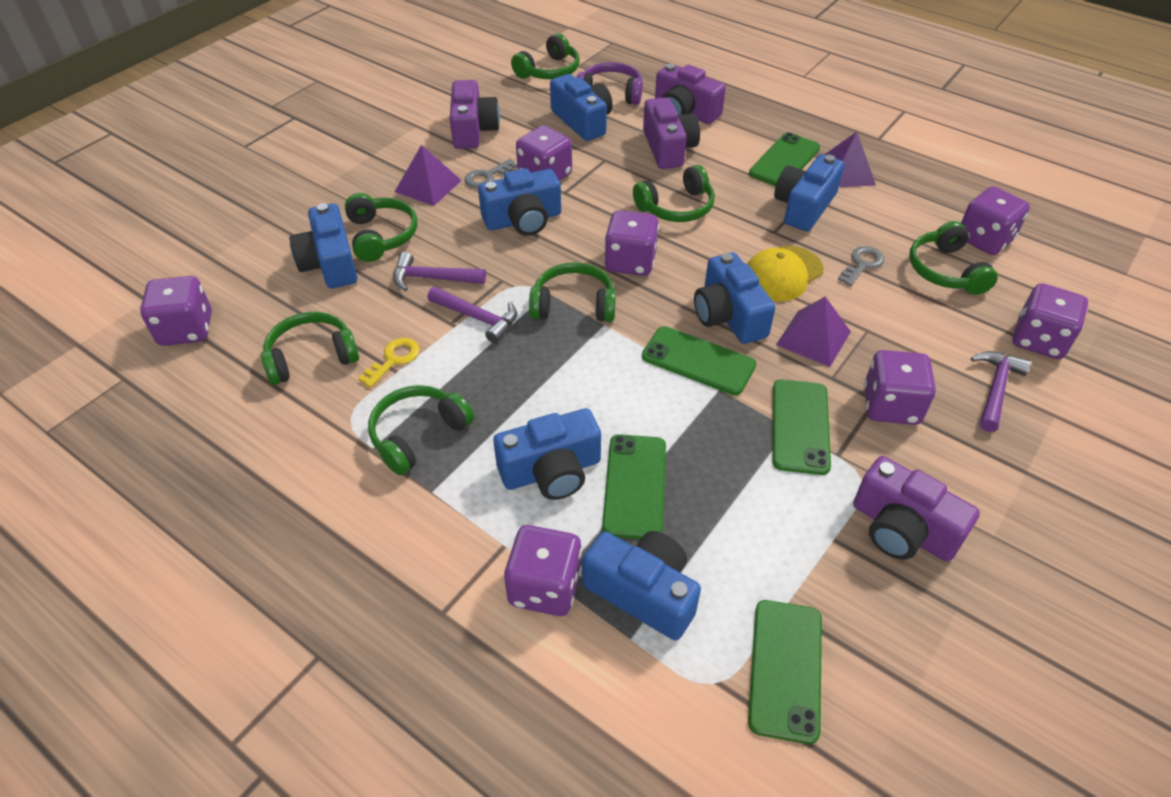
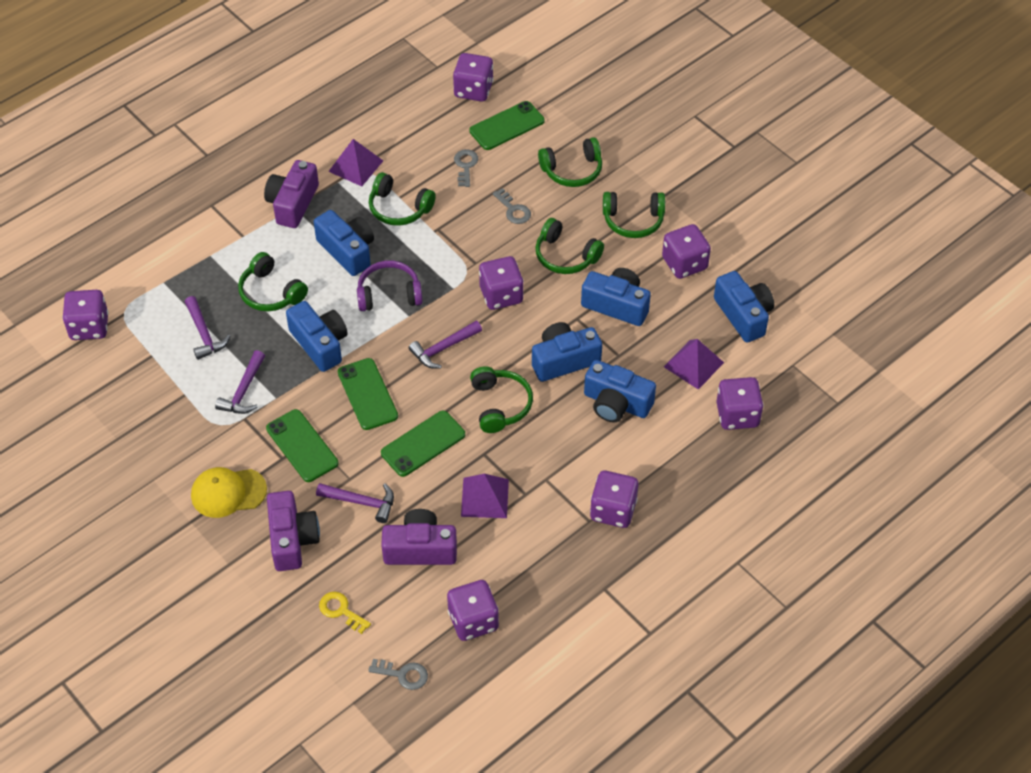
blue camera: [289,203,357,288] [478,168,561,236] [493,408,601,500] [550,74,613,141] [582,531,701,640] [694,252,775,344] [774,154,844,232] = 7 -> [286,301,348,372] [314,210,374,276] [532,322,602,382] [581,268,651,326] [584,360,656,423] [714,271,774,343] = 6
green headphones: [261,312,359,385] [345,193,417,262] [368,385,474,475] [511,33,580,79] [529,262,616,322] [633,165,715,222] [909,221,998,295] = 7 -> [238,252,308,311] [369,172,436,226] [470,366,533,433] [535,218,604,274] [538,137,602,187] [603,192,665,238] = 6
green phone: [602,434,666,539] [642,326,756,395] [748,600,822,744] [749,132,820,186] [772,379,831,475] = 5 -> [266,409,338,482] [338,358,398,430] [381,411,465,477] [469,101,545,150] = 4
grey key: [465,159,517,188] [838,246,884,286] = 2 -> [368,659,428,690] [454,149,478,187] [493,188,531,224] = 3
purple camera: [450,80,500,149] [643,97,700,169] [655,64,726,124] [853,456,980,562] = 4 -> [264,160,319,228] [267,491,320,571] [381,509,457,565] = 3
purple hammer: [393,252,486,291] [427,287,517,344] [971,351,1031,432] = 3 -> [185,296,230,360] [215,350,265,414] [316,483,394,523] [409,321,482,369] = 4

